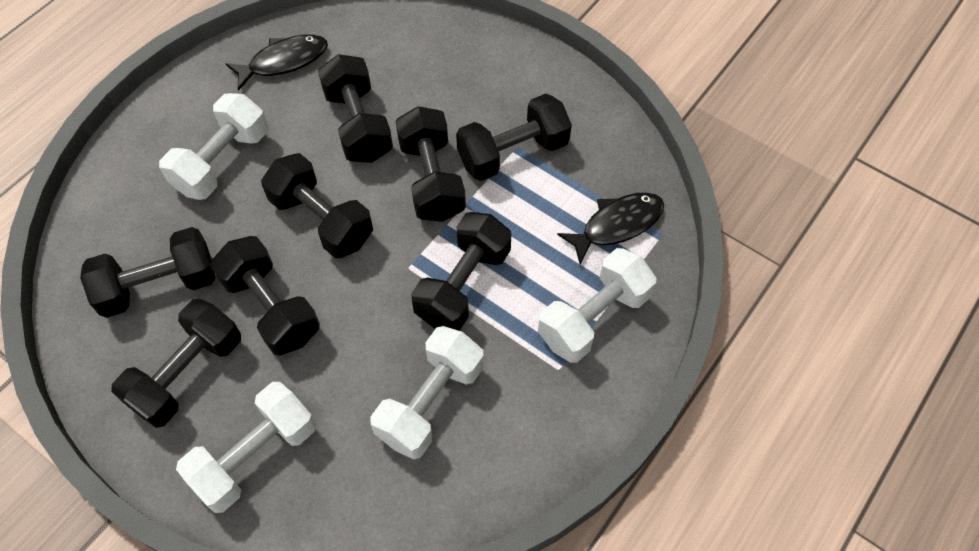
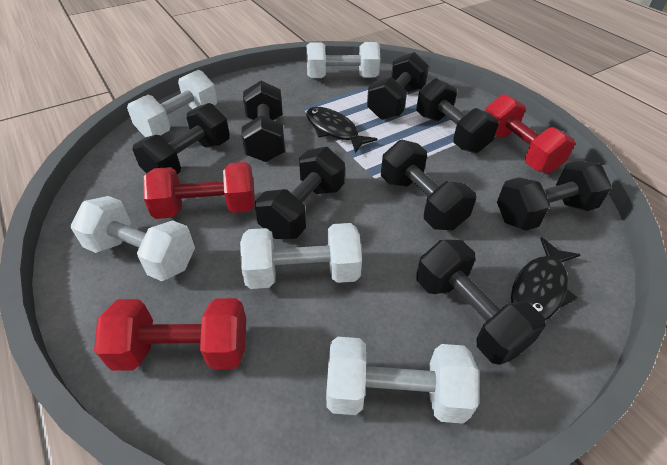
red dumbbell: none = 0 -> [94,298,246,371] [143,162,255,219] [485,94,575,173] = 3
white dumbbell: [159,93,268,200] [176,382,316,513] [371,326,484,460] [538,248,657,363] = 4 -> [71,196,195,281] [127,70,217,137] [240,223,362,289] [307,42,380,78] [326,337,478,424] = 5

